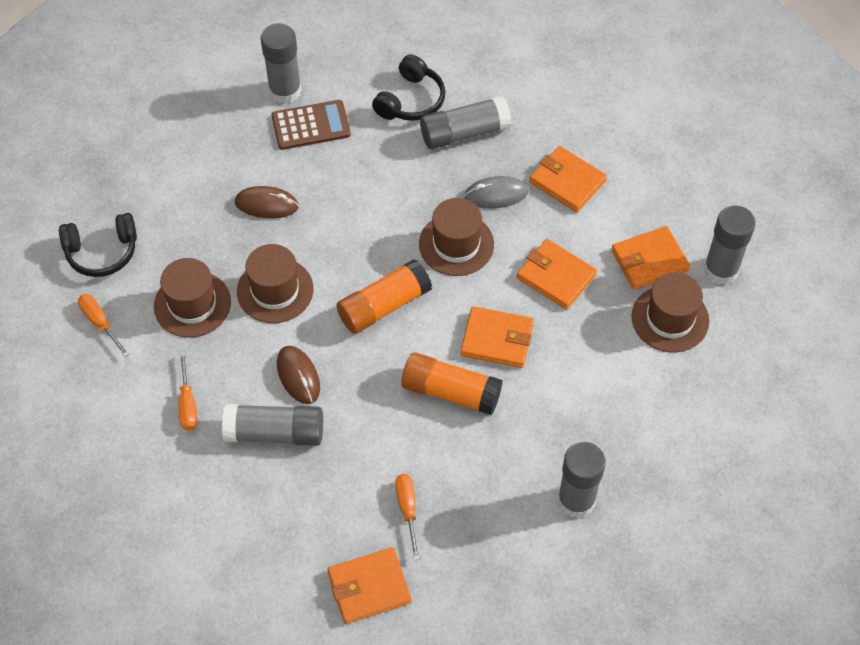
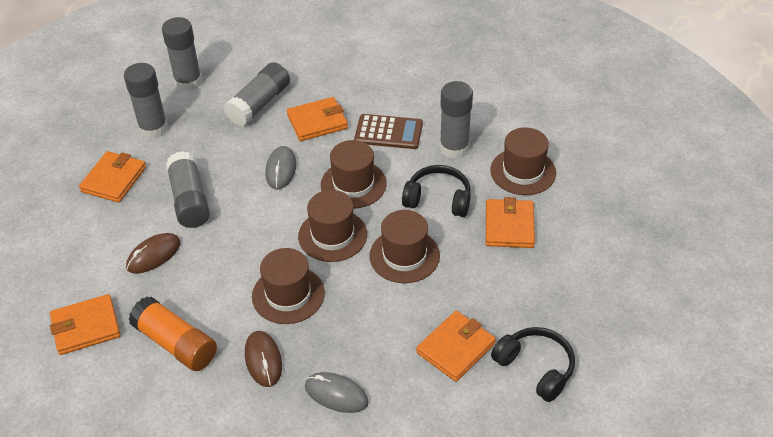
brown hat: [154,258,231,338] [237,244,313,323] [419,198,494,276] [631,272,709,352] = 4 -> [252,248,325,324] [298,190,367,262] [321,140,387,208] [369,210,440,283] [490,127,556,195] = 5
grey mouse: [464,176,528,209] = 1 -> [265,146,297,189] [305,372,369,413] = 2
orange glue stick: [336,259,432,334] [401,352,503,415] = 2 -> [128,297,217,371] = 1
orange screwdriver: [78,294,129,357] [179,352,197,431] [395,474,420,560] = 3 -> none = 0

